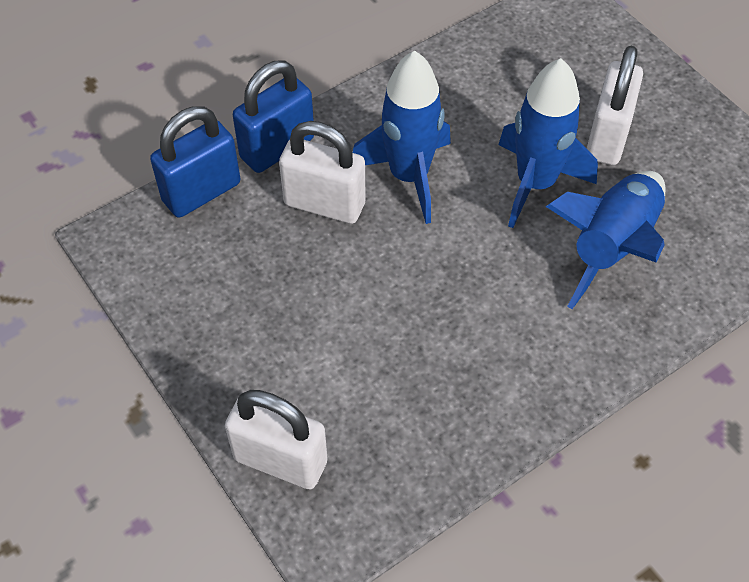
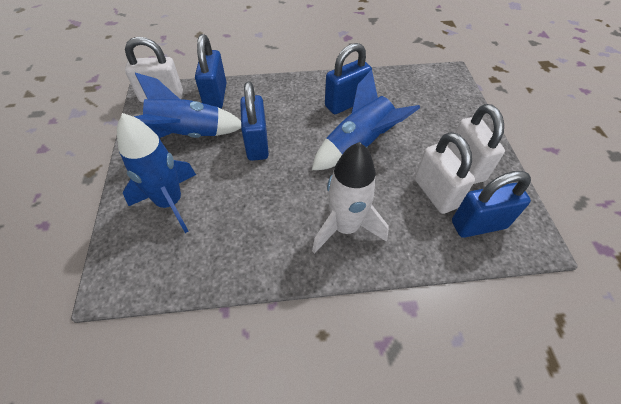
blue padlock: [150,106,240,218] [233,61,314,173] = 2 -> [195,34,227,108] [240,81,269,161] [325,43,372,114] [452,171,531,238] = 4
white rocket: none = 0 -> [312,142,389,254] = 1

